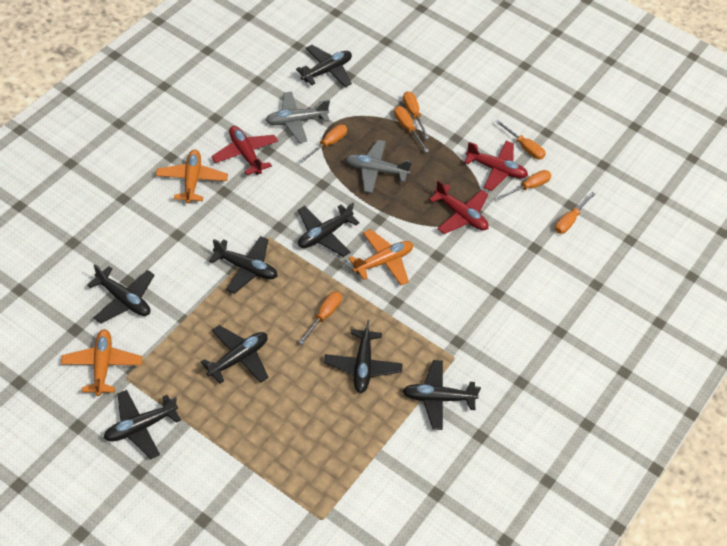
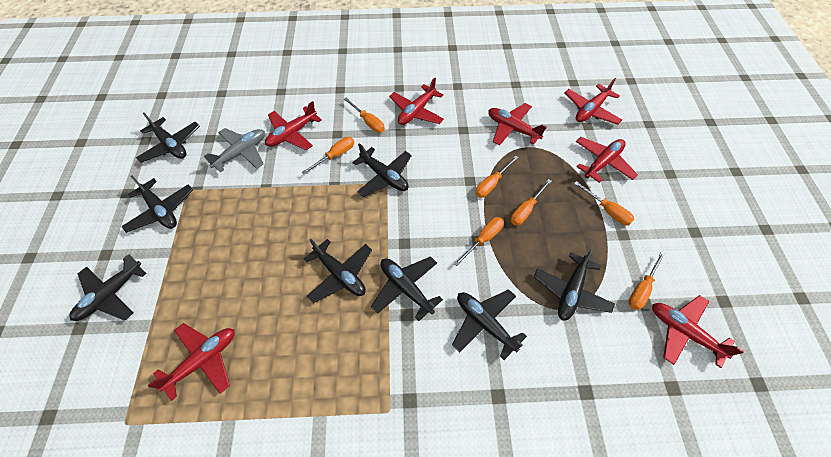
grey plane: [266,92,330,143] [345,140,412,193] = 2 -> [204,128,265,173] = 1
orange plane: [61,329,143,396] [156,150,228,204] [348,229,413,285] = 3 -> none = 0
red plane: [211,126,278,175] [429,180,489,234] [464,141,528,191] = 3 -> [148,323,235,401] [265,101,322,150] [389,78,444,125] [488,103,546,146] [564,78,622,125] [576,137,638,183] [652,295,744,368] = 7

